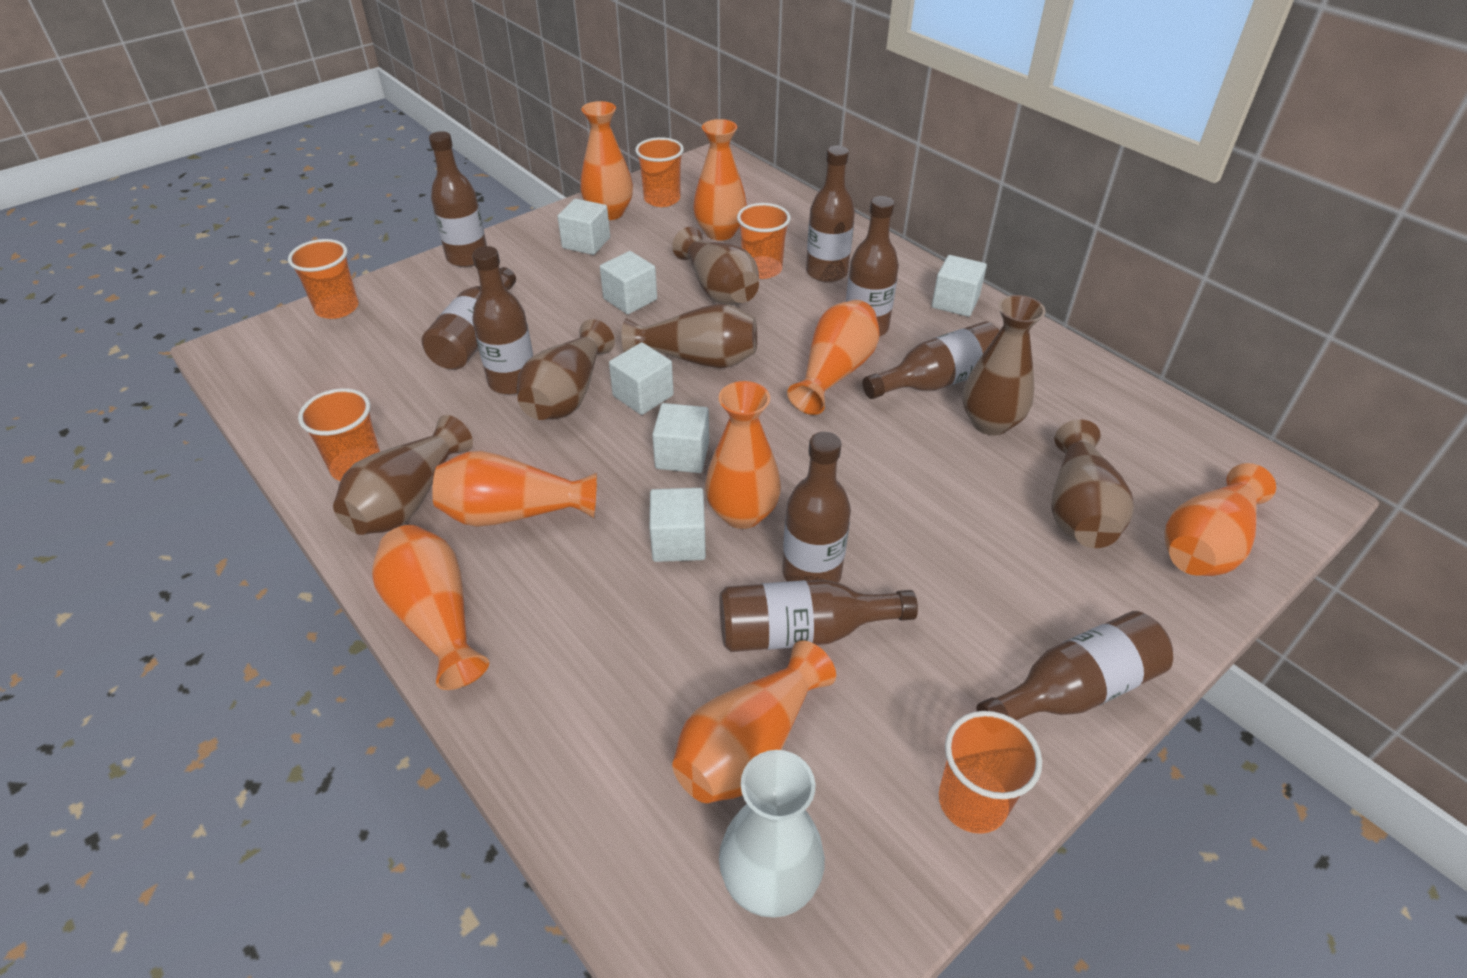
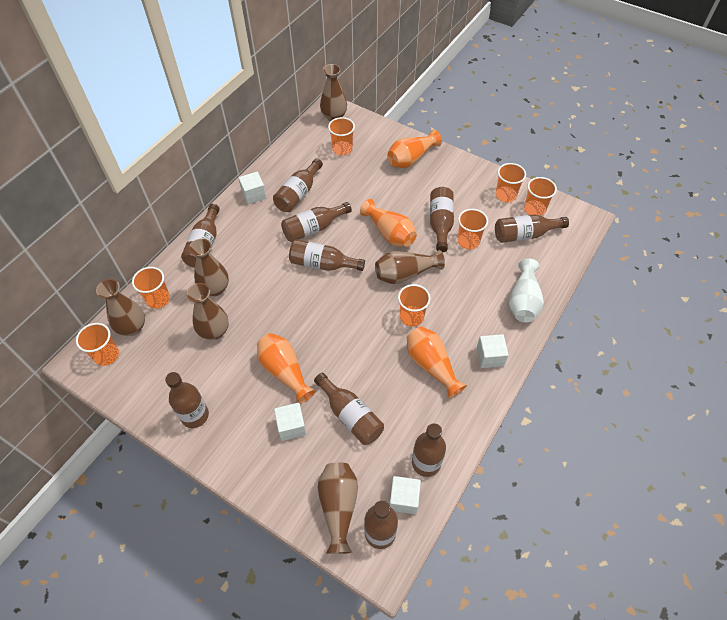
brown bottle: [422,267,516,370] [429,131,487,267] [472,246,533,395] [719,579,918,652] [782,432,851,583] [806,146,855,283] [846,196,899,337] [862,321,1000,399] [976,611,1173,721] = 9 -> [165,372,209,428] [181,204,220,268] [273,158,323,212] [281,202,352,242] [289,239,365,271] [314,373,384,445] [364,500,398,549] [412,423,446,477] [430,187,454,252] [495,214,569,243] = 10
orange cup: [288,239,358,319] [298,388,380,481] [635,137,684,207] [737,203,791,279] [939,711,1042,834] = 5 -> [76,323,119,366] [132,267,170,309] [328,117,355,156] [398,284,431,327] [457,209,488,249] [495,163,526,202] [524,177,557,216] = 7
orange vase: [372,525,489,690] [432,451,597,527] [580,101,633,220] [672,640,836,803] [693,119,747,241] [705,381,781,529] [787,300,879,415] [1164,463,1276,576] = 8 -> [257,333,316,404] [360,199,417,247] [387,130,442,168] [407,327,467,399] = 4
white cube: [558,199,610,255] [600,251,657,314] [609,342,674,415] [650,488,706,562] [652,403,709,473] [932,255,987,317] = 6 -> [238,172,266,204] [274,403,306,441] [390,476,421,514] [477,334,509,368] = 4

